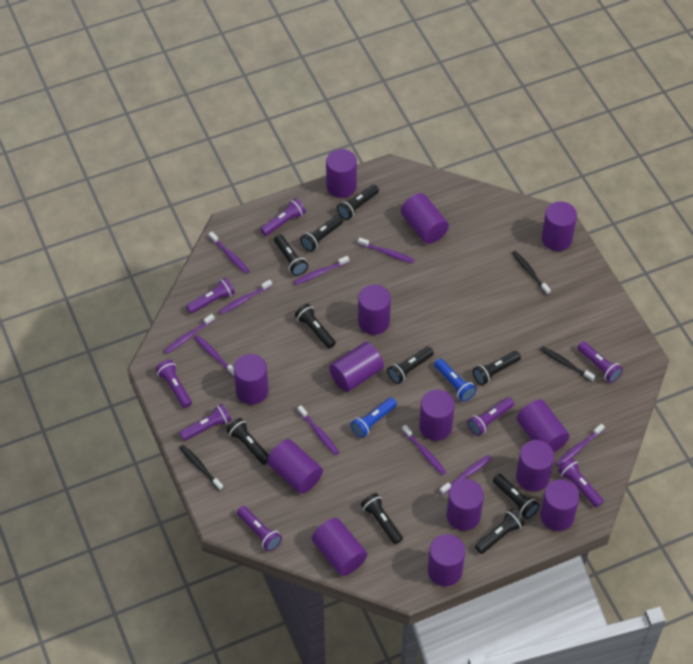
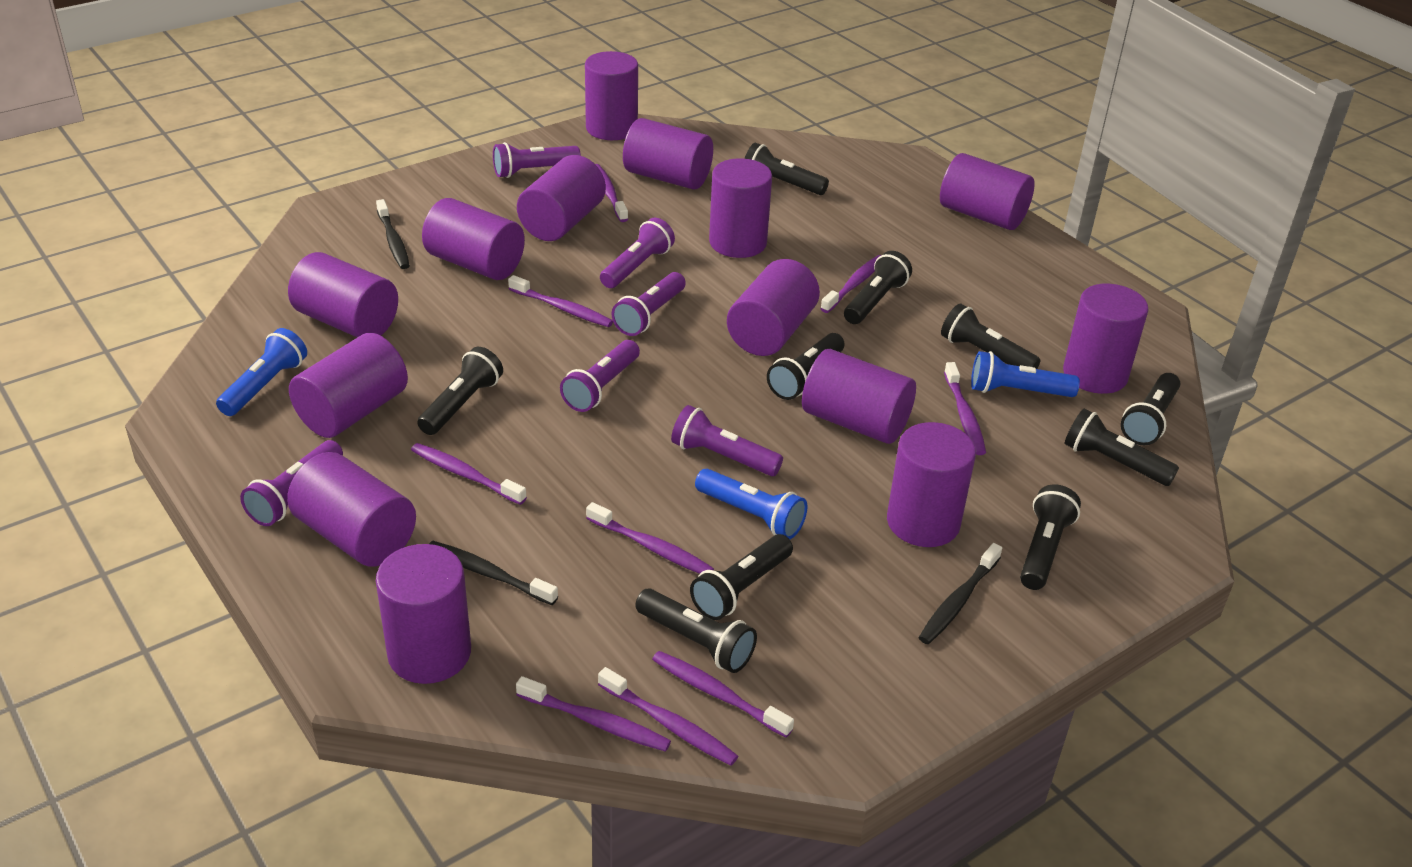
blue flashlight: [351,397,397,438] [434,358,476,402] = 2 -> [216,328,307,416] [695,469,807,539] [971,351,1080,397] = 3
purple flashlight: [156,360,192,408] [179,404,231,441] [186,278,235,314] [237,506,282,551] [260,198,306,236] [467,397,514,436] [558,458,604,507] [577,341,623,383] = 8 -> [240,440,343,526] [493,142,581,178] [560,340,640,412] [600,218,675,288] [612,272,686,336] [671,405,783,476] = 6
purple toothbrush: [164,314,215,354] [194,335,234,377] [209,232,249,274] [219,280,272,315] [294,256,349,285] [298,405,339,455] [358,237,415,263] [402,425,446,475] [440,455,492,495] [556,424,605,467] = 10 -> [411,443,527,505] [508,275,613,327] [516,676,671,752] [586,502,714,574] [595,164,628,222] [598,667,738,766] [652,651,794,738] [820,255,881,313] [944,362,986,455] = 9

